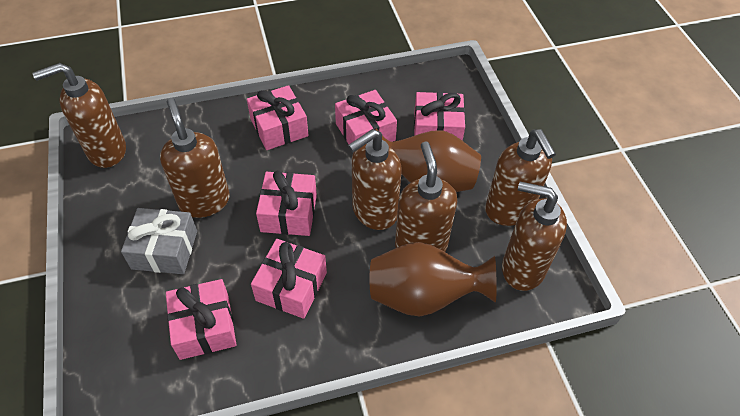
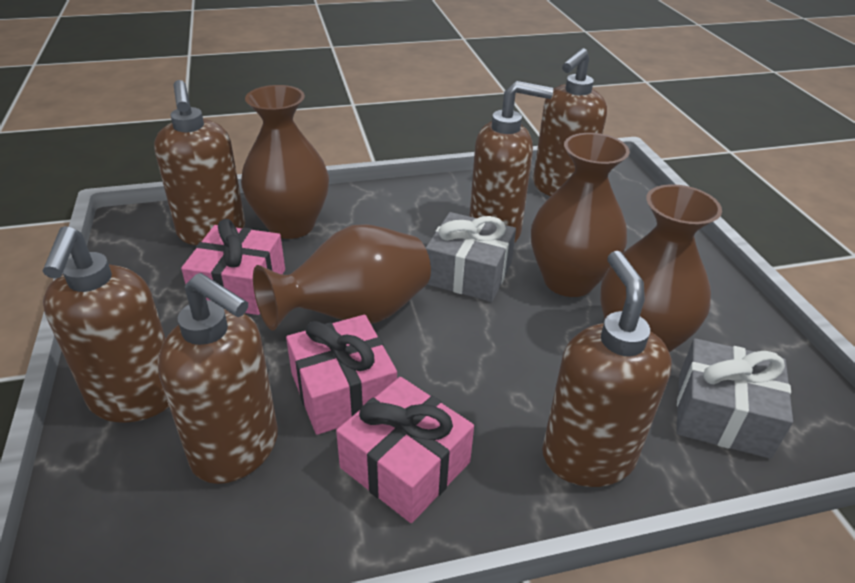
brown vase: [370,242,497,317] [376,128,481,192] = 2 -> [241,85,329,239] [253,224,431,330] [531,133,630,297] [600,184,722,353] = 4
grey gift: [121,208,197,274] = 1 -> [426,212,516,302] [676,338,793,459] = 2
pink gift: [166,279,237,360] [247,85,309,150] [251,239,327,319] [256,170,317,236] [335,90,397,144] [414,92,465,141] = 6 -> [181,219,285,315] [286,315,397,435] [336,377,474,523] = 3

